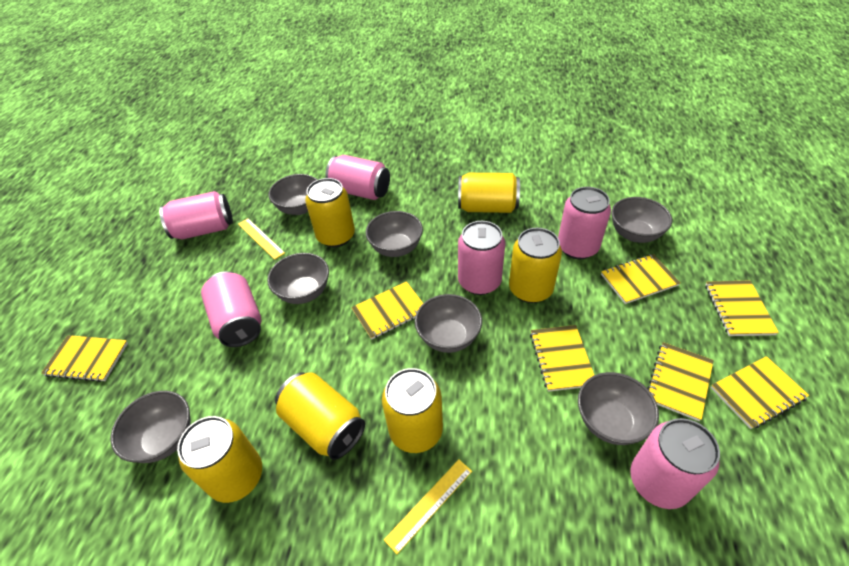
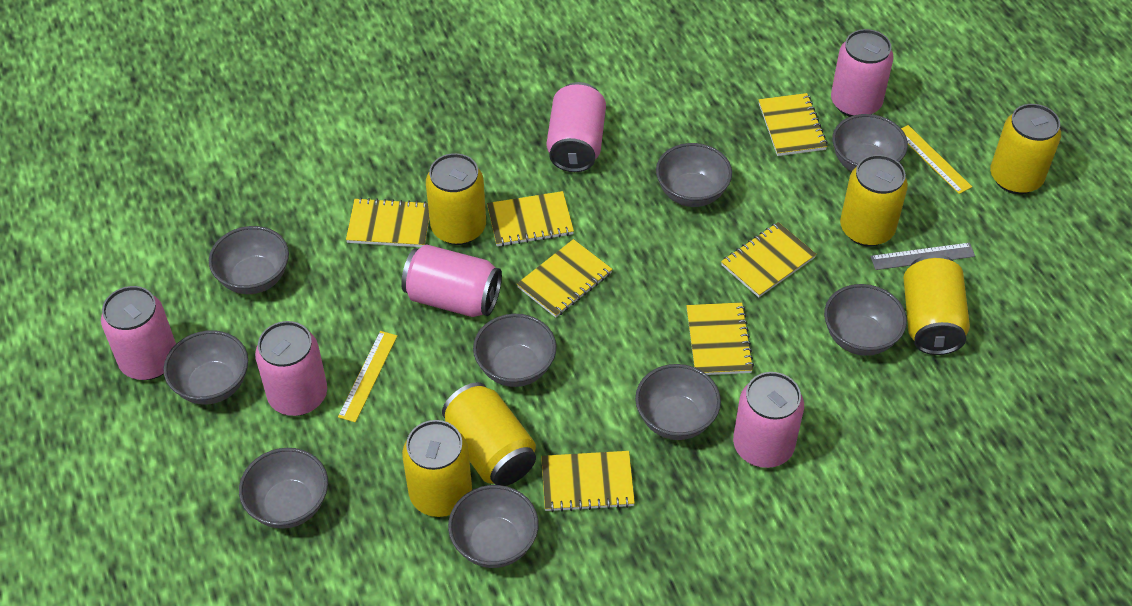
grey bowl: [111,391,191,463] [267,253,329,304] [268,174,317,215] [365,211,423,257] [415,294,482,353] [578,372,659,445] [611,197,672,243] = 7 -> [163,330,248,405] [209,226,289,294] [239,448,328,529] [448,485,539,568] [473,314,557,387] [635,364,721,440] [656,143,732,207] [824,284,907,356] [832,114,908,172] = 9
grey ruler: none = 0 -> [870,243,975,270] = 1

